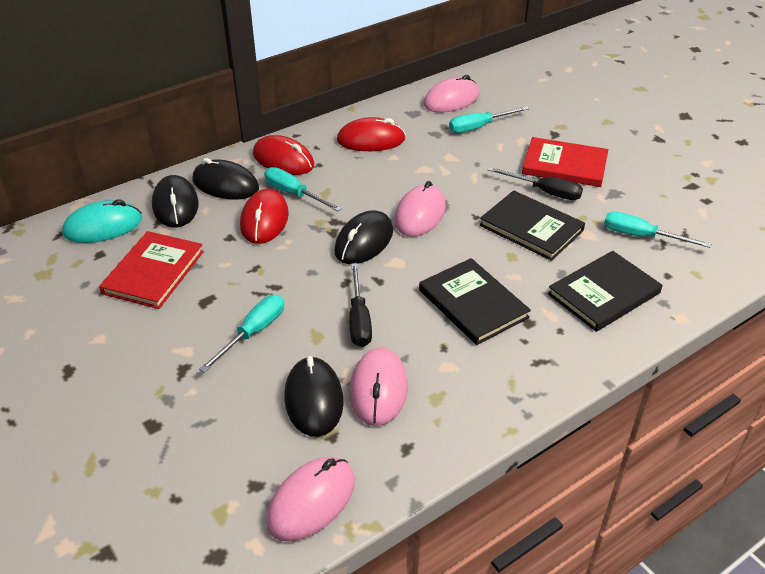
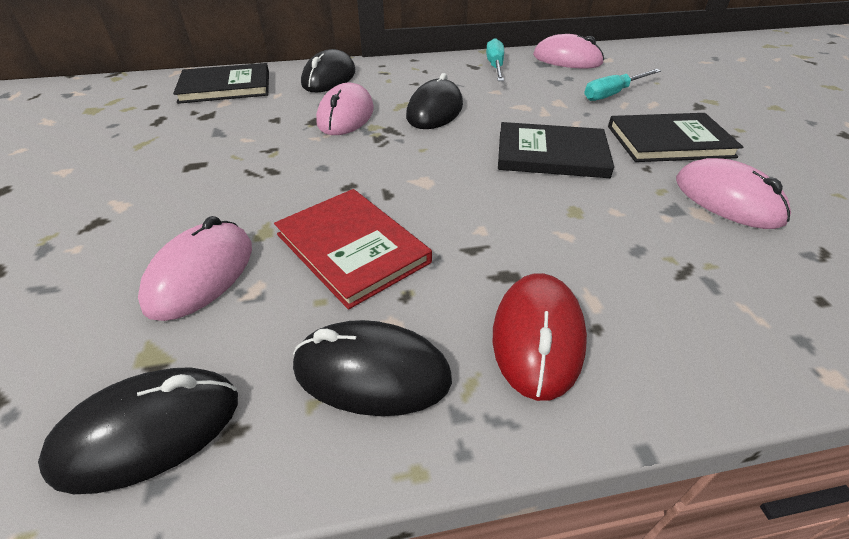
black screwdriver: [349,263,372,347] [488,167,583,200] = 2 -> none = 0
red book: [99,231,204,309] [522,137,608,187] = 2 -> [274,189,432,310] = 1
red mouse: [240,189,289,244] [253,135,314,175] [337,117,406,151] = 3 -> [493,273,587,401] = 1
turquoise mouse: [62,199,142,243] = 1 -> none = 0
turquoise screwdriver: [199,295,284,373] [264,167,342,211] [449,106,529,133] [604,211,711,248] = 4 -> [486,38,504,81] [584,69,661,101] = 2

